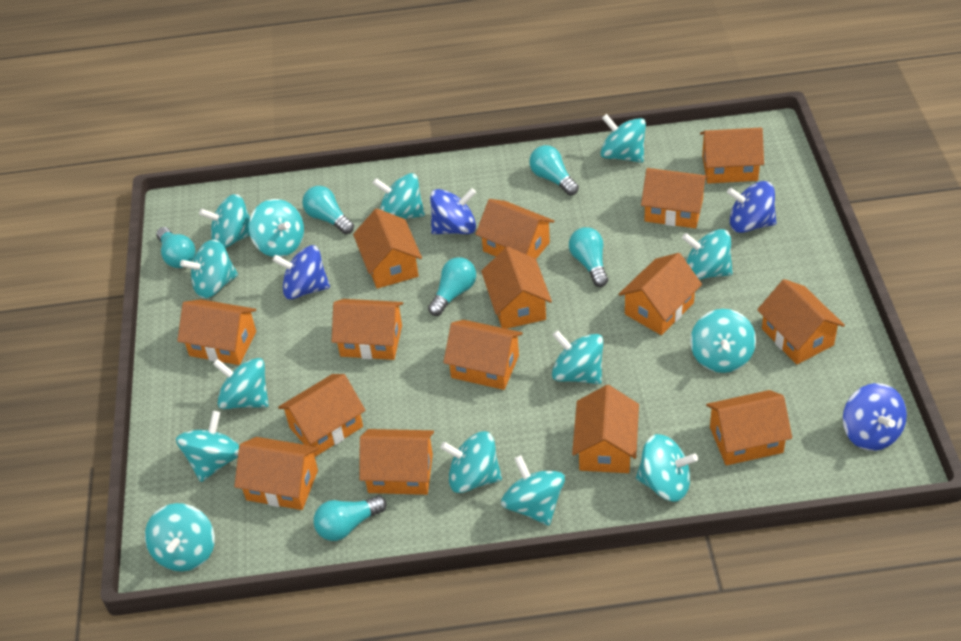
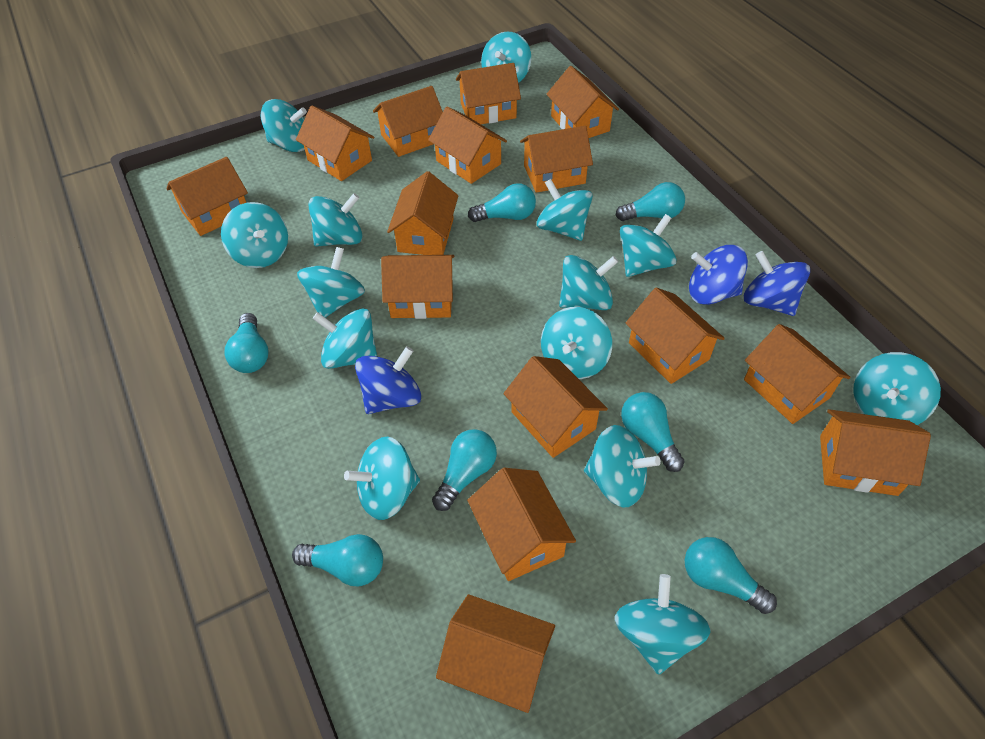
blue spinning top: [272,245,330,299] [430,188,476,234] [727,181,776,233] [843,383,907,451] = 4 -> [355,346,421,414] [689,245,748,305] [744,251,810,316] = 3
turquoise light bulb: [156,227,196,268] [302,186,354,234] [314,496,387,541] [428,257,476,316] [529,145,579,196] [569,227,608,287] = 6 -> [225,313,268,373] [292,534,383,586] [432,429,497,511] [468,183,536,222] [615,182,685,221] [621,392,685,472] [685,537,777,614] = 7

